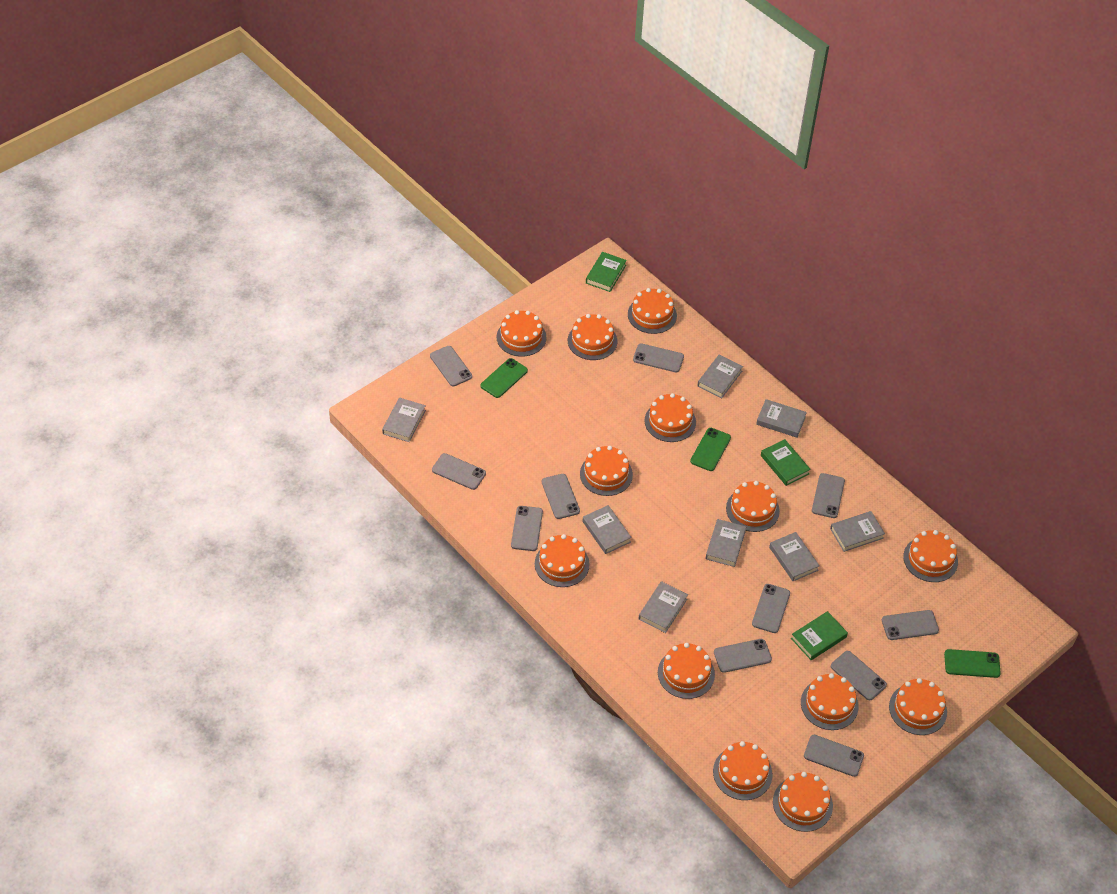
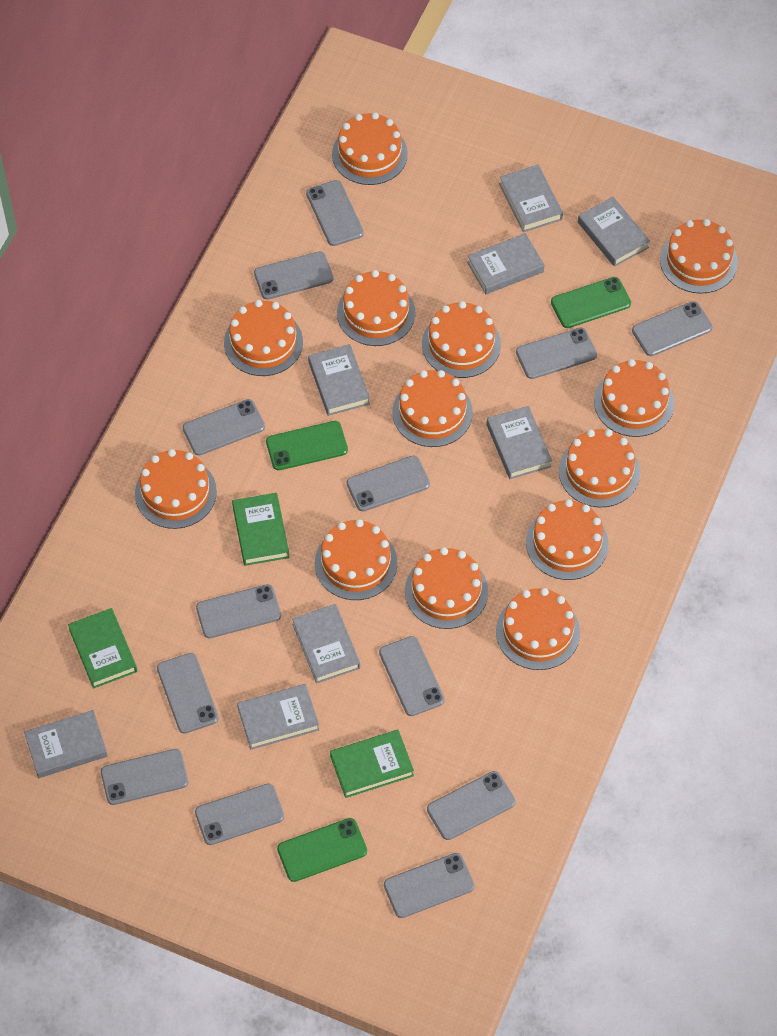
grey phone: [430,346,472,386] [432,453,486,490] [511,506,543,551] [542,474,580,519] [633,344,684,372] [714,639,772,673] [752,584,790,633] [804,735,864,777] [812,473,845,518] [831,651,887,700] [882,610,939,640] = 11 -> [101,749,188,805] [157,653,219,734] [183,399,265,455] [195,783,284,845] [196,584,281,638] [254,251,333,300] [306,180,364,246] [347,456,430,511] [379,636,445,716] [384,853,475,918] [427,771,516,840] [516,328,597,379] [632,301,712,356] = 13

